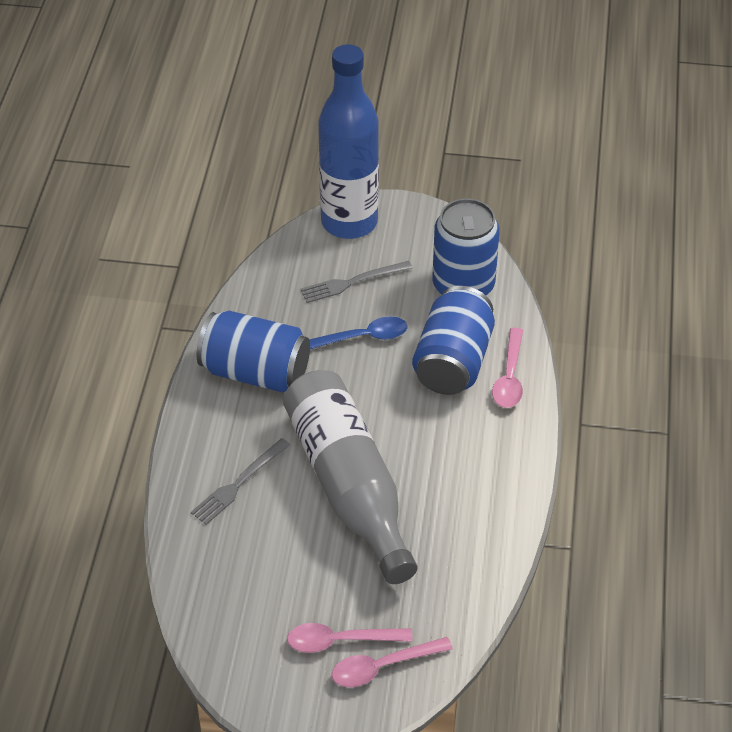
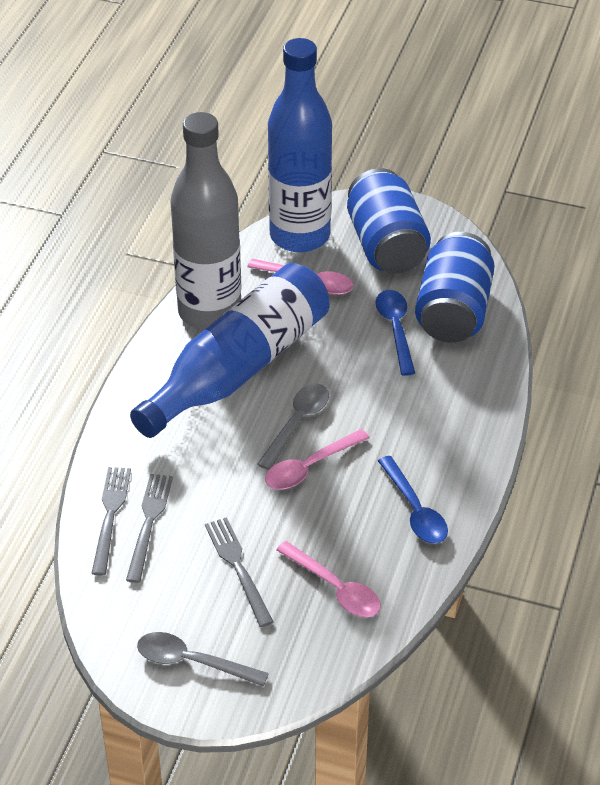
blue bottle: [318,44,379,239] = 1 -> [130,263,329,438] [268,38,332,252] = 2
blue can: [197,311,310,393] [412,286,495,395] [433,199,500,295] = 3 -> [347,168,431,274] [415,232,495,343] = 2
blue spoon: [309,316,408,349] = 1 -> [376,290,415,376] [378,456,448,544] = 2
grey fork: [191,438,290,525] [300,261,413,303] = 2 -> [91,467,131,576] [126,474,173,583] [205,517,274,627] = 3
grey spoon: none = 0 -> [137,632,269,687] [257,383,329,470] = 2

